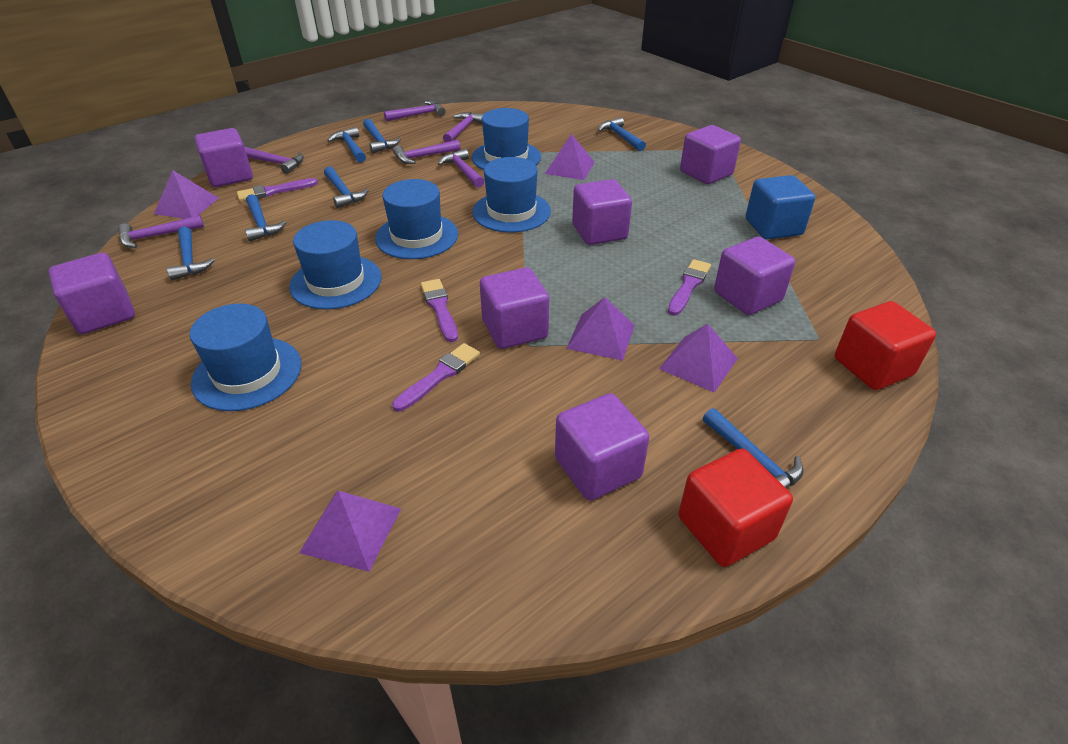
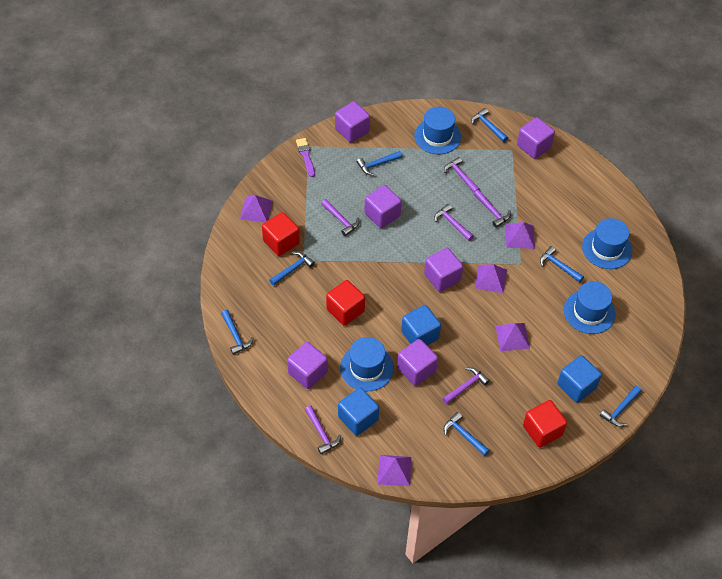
blue cube: [746,175,815,240] = 1 -> [338,387,379,436] [401,305,441,345] [558,355,602,403] = 3
blue hat: [190,304,301,411] [289,220,382,309] [375,179,458,259] [472,108,541,170] [472,157,551,233] = 5 -> [340,337,394,391] [414,107,461,154] [564,281,616,334] [582,218,632,269] = 4
purple brush: [237,178,318,202] [392,343,480,412] [421,279,458,342] [668,259,711,316] = 4 -> [296,138,315,177] = 1
purple cube: [48,253,135,334] [195,128,253,187] [480,267,549,349] [555,393,649,501] [572,179,632,245] [680,125,741,184] [714,237,795,315] = 7 -> [287,342,328,389] [335,101,370,143] [364,185,402,228] [397,339,438,386] [424,248,463,292] [517,117,555,159] = 6
red cube: [678,449,793,567] [835,301,936,390] = 2 -> [262,212,300,256] [326,280,365,326] [523,400,567,448] = 3

